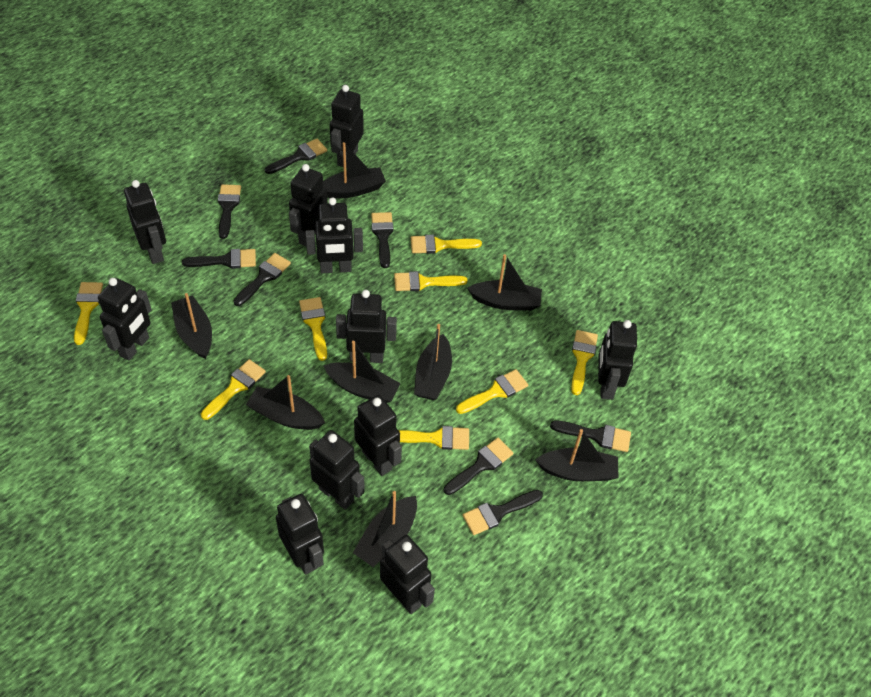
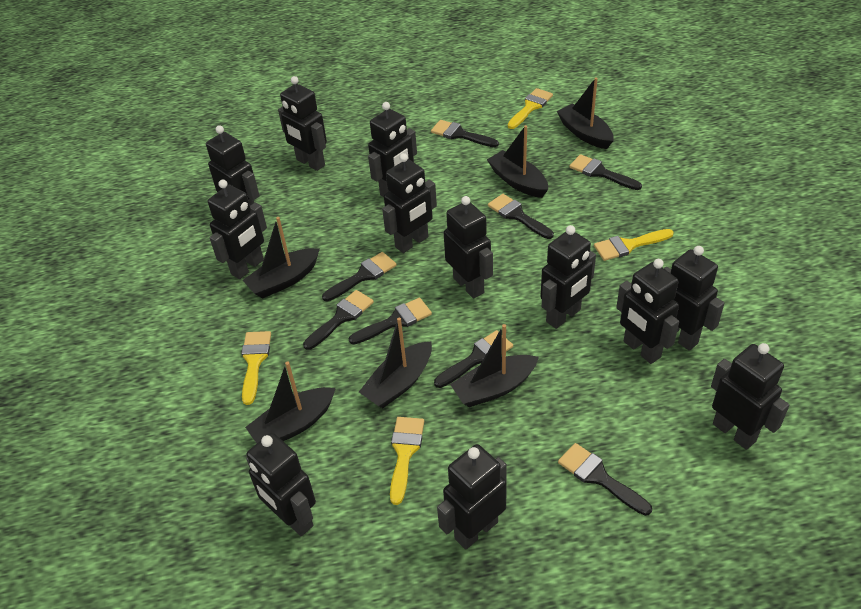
black boat: [171,293,212,359] [246,375,325,430] [323,142,386,198] [323,341,401,403] [353,491,417,567] [414,324,452,400] [467,254,542,311] [536,429,619,481] = 8 -> [243,217,320,298] [245,361,336,444] [359,317,432,408] [450,324,539,407] [487,125,548,198] [557,77,614,149] = 6
black robot: [98,278,152,360] [124,180,166,264] [276,494,324,575] [289,164,328,246] [305,198,363,273] [309,430,365,510] [330,85,364,168] [336,290,397,363] [354,395,402,476] [380,535,435,614] [598,320,637,400] = 11 -> [206,125,260,206] [208,179,267,279] [246,433,316,536] [278,76,327,171] [368,102,417,197] [382,153,437,253] [437,444,507,550] [444,196,493,299] [540,225,596,329] [616,259,679,364] [664,246,724,351] [711,343,790,450] = 12
yellow brush: [74,282,103,345] [201,359,266,420] [299,297,327,361] [394,271,467,291] [399,426,469,450] [411,235,482,254] [456,369,528,414] [571,330,598,395] = 8 -> [241,331,271,405] [390,417,424,505] [507,88,553,129] [594,229,674,261] = 4

